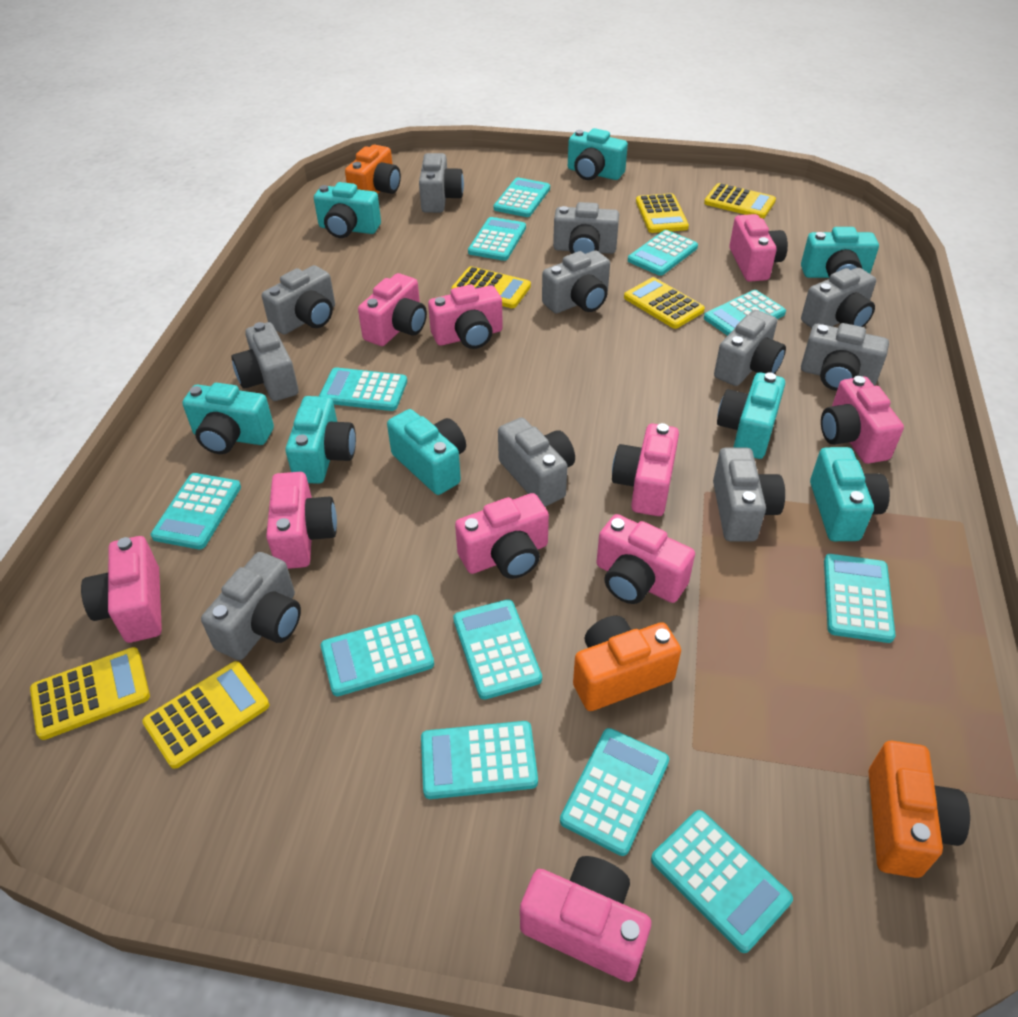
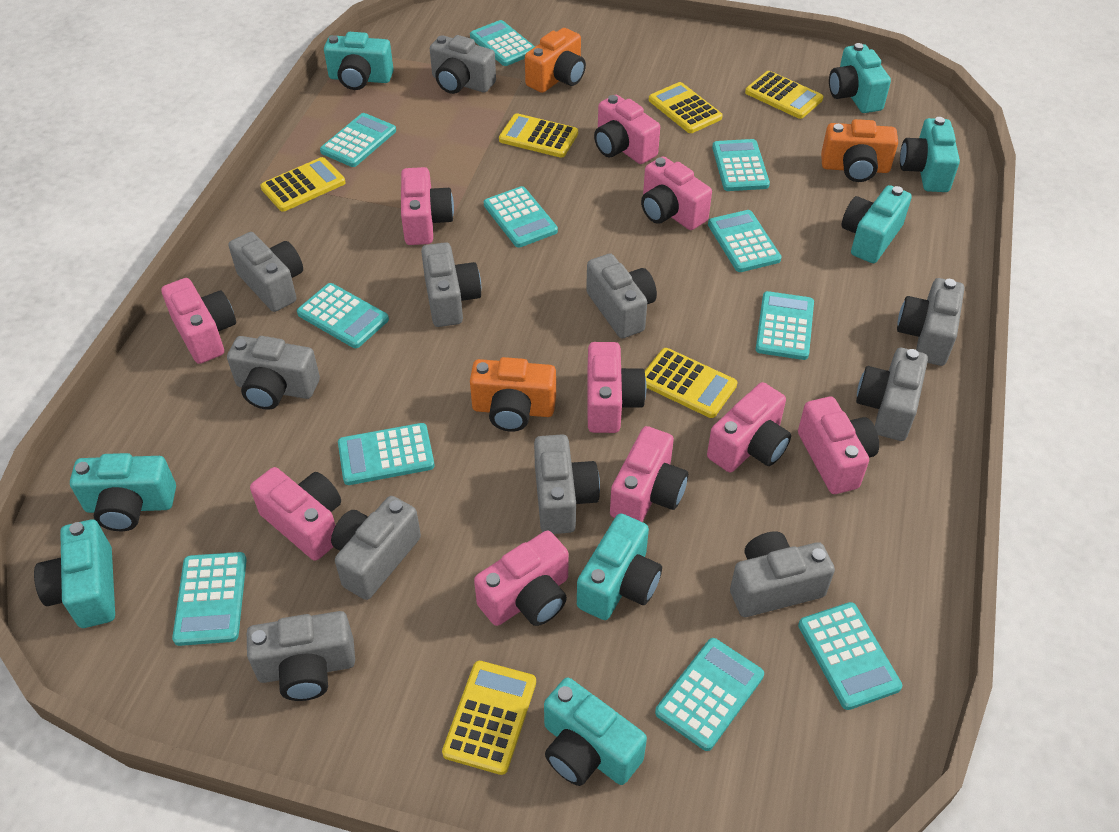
turquoise calculator: [151,473,241,549] [319,367,407,411] [321,615,434,696] [421,721,538,799] [453,599,542,700] [468,217,526,261] [494,177,550,217] [560,728,669,856] [628,230,698,276] [651,810,793,953] [704,290,786,336] [824,554,895,643] = 12 -> [172,552,247,646] [297,283,389,348] [320,113,396,167] [338,423,435,485] [470,20,535,66] [484,186,558,248] [655,638,764,751] [708,210,782,272] [712,139,770,191] [756,291,814,360] [798,602,902,710] = 11

